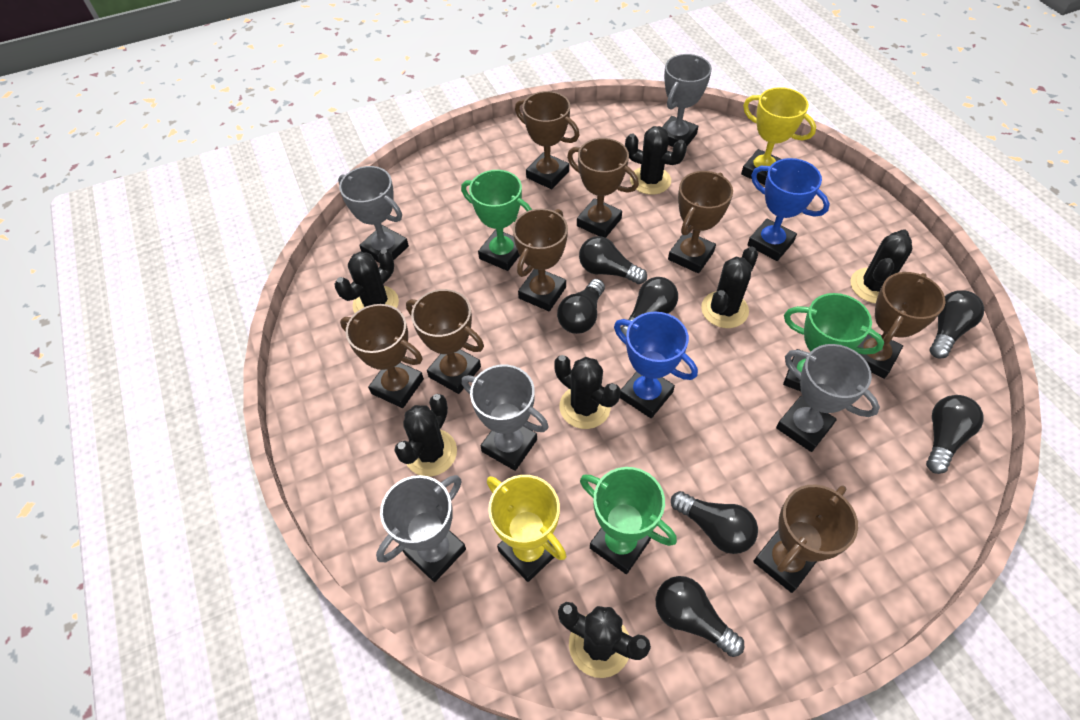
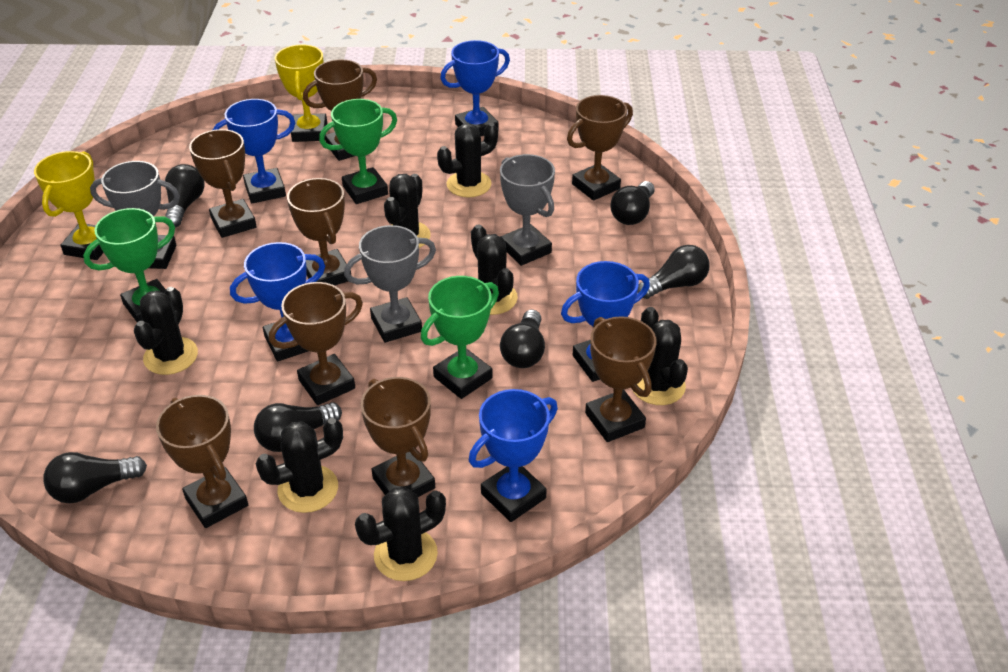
black light bulb: [557,279,605,334] [579,236,647,284] [621,277,678,336] [656,576,744,657] [671,491,758,554] [926,395,984,474] [930,290,984,358] = 7 -> [43,452,147,503] [165,164,205,227] [254,402,342,452] [500,310,545,368] [610,181,654,225] [638,245,710,299] = 6
blue trophy: [614,312,698,418] [748,158,830,261] = 2 -> [213,99,295,203] [230,242,325,361] [440,40,510,136] [469,389,558,522] [561,261,650,382] = 5
grey trophy: [338,166,409,263] [376,475,466,582] [462,365,549,471] [662,54,712,147] [776,344,880,452] = 5 -> [90,161,180,269] [344,225,436,343] [500,154,555,266] = 3

